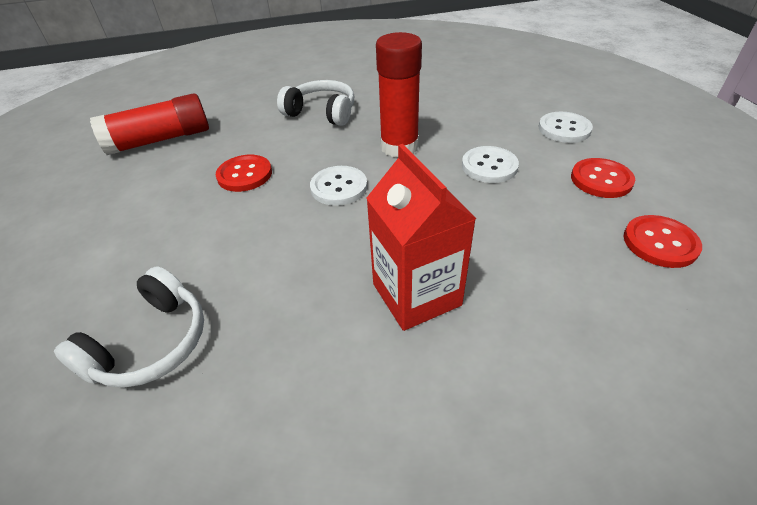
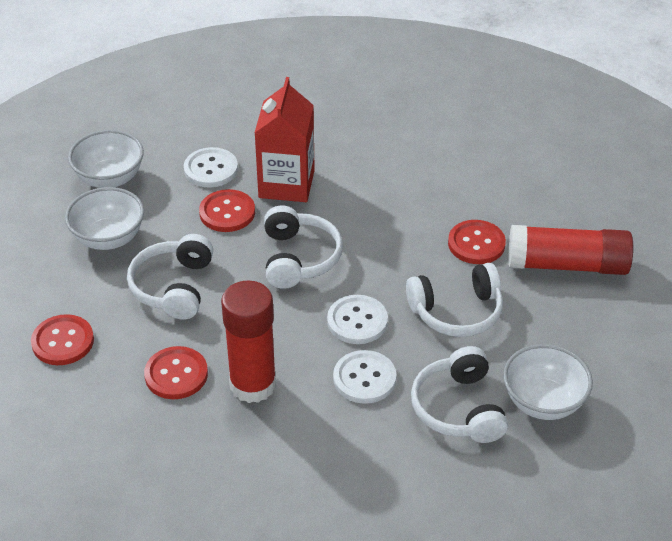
red button: [216,155,272,192] [571,158,635,198] [623,215,702,268] = 3 -> [31,314,94,365] [144,346,208,399] [199,189,255,232] [448,220,506,264] = 4
white bowl: none = 0 -> [65,187,144,250] [68,130,144,188] [503,344,593,420] = 3
white headphones: [54,266,204,388] [277,80,354,126] = 2 -> [127,234,213,319] [264,205,343,289] [406,263,503,337] [411,346,508,443] = 4

